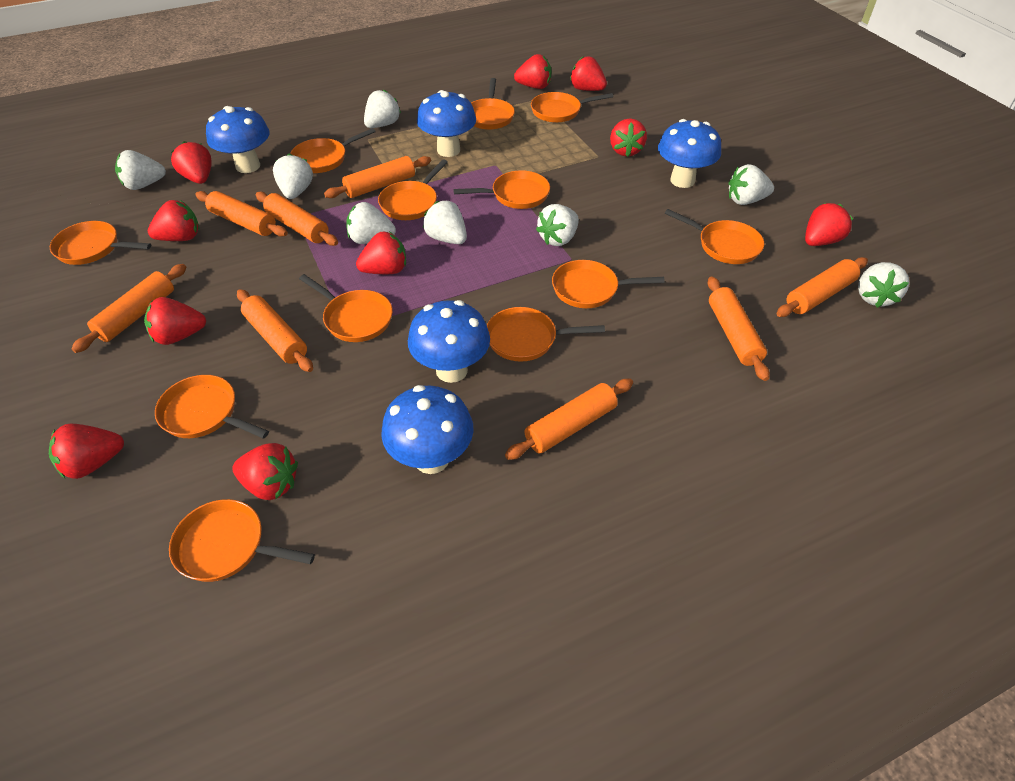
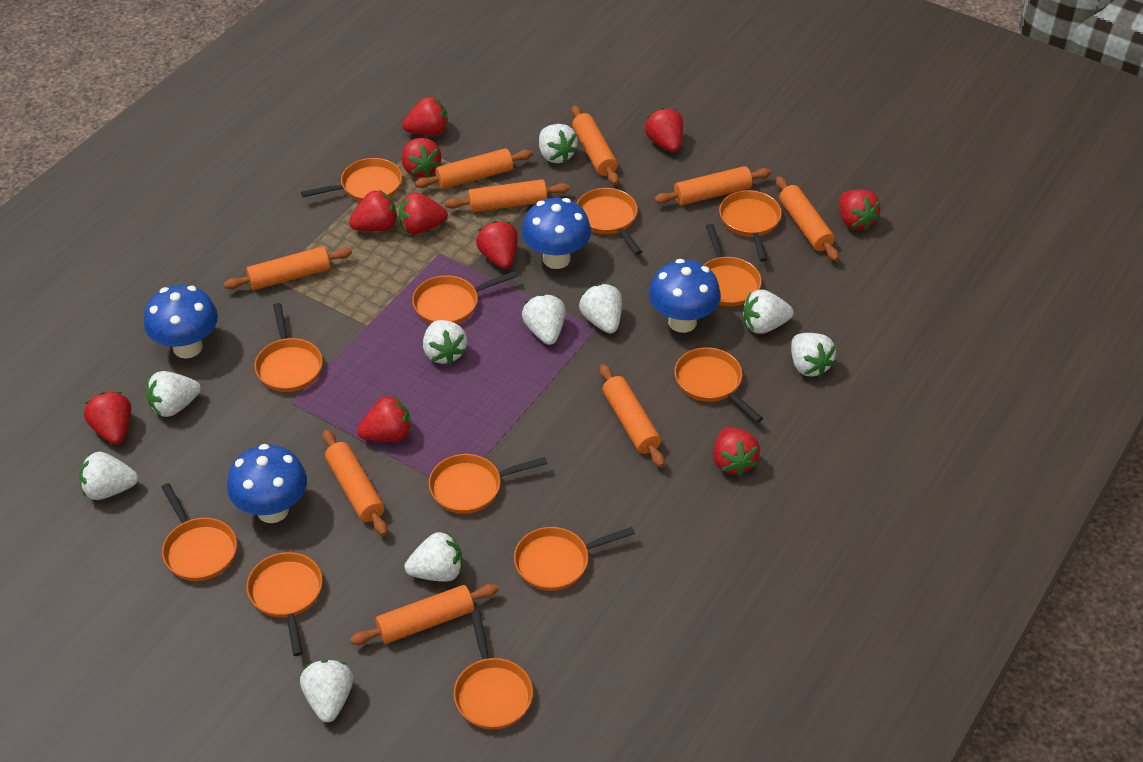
blue mushroom: [206,106,270,173] [381,385,474,474] [408,300,490,383] [417,90,476,157] [658,119,721,188] = 5 -> [144,285,218,359] [227,444,307,523] [522,198,591,269] [649,259,721,333] = 4
orange rolling pin: [71,264,186,353] [195,191,288,237] [237,289,313,372] [256,192,338,246] [324,156,431,198] [505,379,633,460] [707,276,770,381] [776,257,868,317] = 8 -> [223,246,352,290] [323,430,388,536] [350,584,499,645] [415,148,533,189] [445,179,570,212] [571,105,619,185] [600,364,665,467] [654,166,771,205] [776,176,839,261] = 9
white strawberry: [115,150,166,190] [273,154,313,199] [346,202,396,244] [364,89,401,128] [423,201,467,244] [536,204,579,246] [728,164,774,205] [858,262,910,308] = 8 -> [79,452,138,500] [146,371,201,417] [300,660,353,722] [405,532,462,582] [423,320,467,365] [522,294,566,345] [539,124,578,163] [579,284,622,333] [743,290,794,334] [791,333,836,377] = 10

